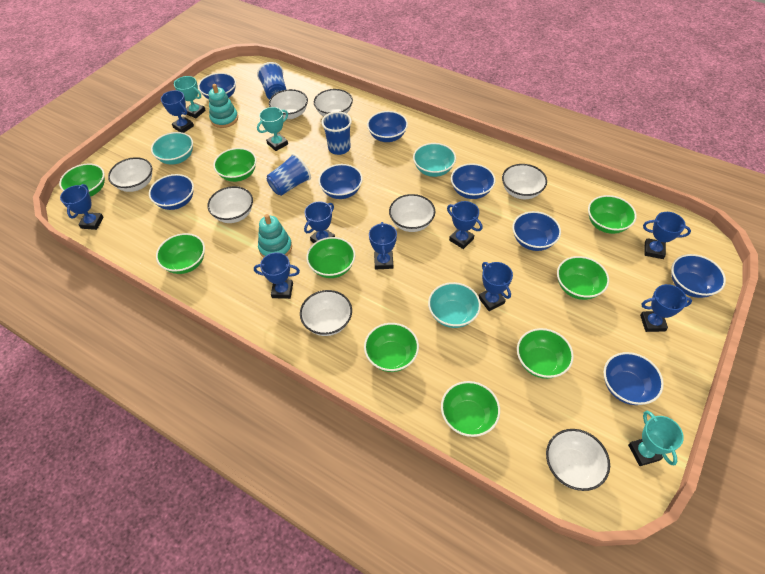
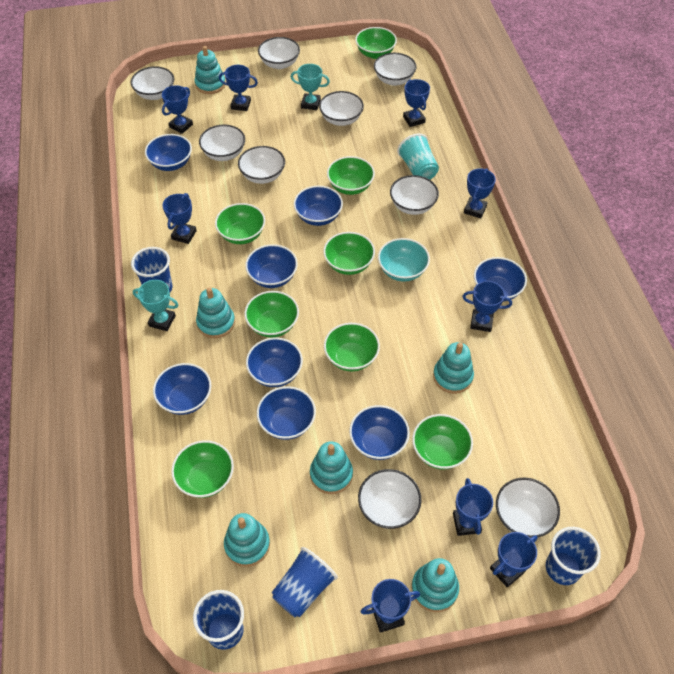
blue cup: [257,62,286,100] [267,153,311,196] [321,111,352,155] = 3 -> [131,247,172,292] [193,590,244,650] [272,547,338,618] [546,527,601,585] = 4
green bowl: [59,163,105,197] [156,233,205,274] [213,148,257,182] [306,237,355,278] [364,323,419,372] [441,381,500,437] [517,328,574,379] [557,256,609,300] [588,195,637,234] = 9 -> [171,440,234,498] [215,203,265,244] [244,291,299,338] [323,232,375,275] [324,323,380,371] [327,156,375,195] [355,27,397,59] [412,414,473,469] = 8
turquoise bowl: [151,132,193,165] [413,143,456,177] [428,282,481,328] = 3 -> [378,238,430,282] = 1
turquoise cup: none = 0 -> [397,133,439,180] = 1
turquoise stacking toy: [209,84,238,128] [258,214,292,258] = 2 -> [195,46,225,94] [196,287,235,338] [224,513,270,567] [310,441,353,494] [411,558,459,612] [433,342,474,394] = 6
turquoise trophy: [174,76,206,118] [257,107,288,151] [628,411,684,466] = 3 -> [133,280,178,331] [291,64,330,110] = 2
white bowl: [108,157,152,192] [207,186,253,223] [269,89,308,119] [300,290,352,336] [314,89,353,116] [389,194,435,232] [502,164,547,199] [546,429,610,491] = 8 -> [131,66,174,100] [199,125,245,161] [238,146,285,184] [258,37,300,69] [319,91,364,126] [358,469,421,529] [374,53,417,86] [390,175,439,215] [496,478,560,538] = 9

